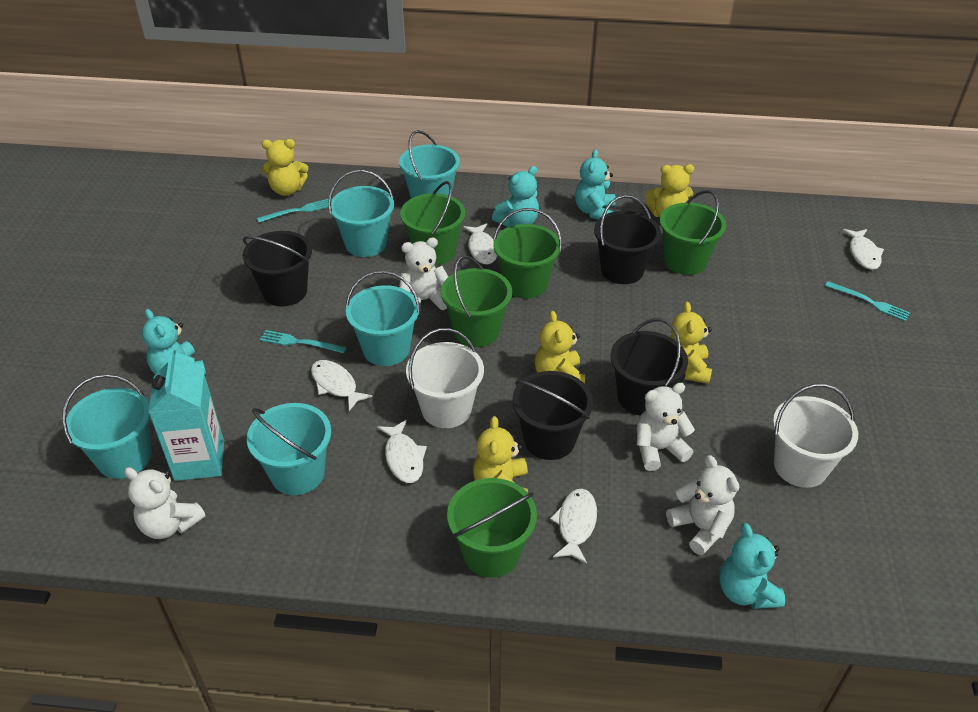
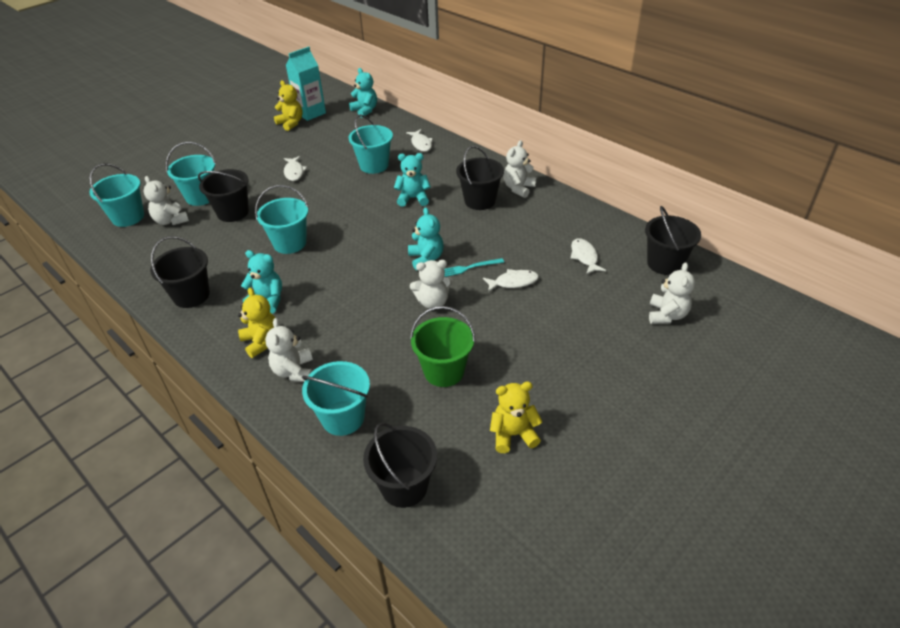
black bucket: [243,231,312,306] [512,371,593,460] [594,195,661,284] [610,318,688,416] = 4 -> [150,236,210,308] [198,169,249,222] [363,423,437,508] [456,146,504,210] [645,206,701,275] = 5
green bucket: [400,181,465,265] [441,256,512,347] [447,478,537,578] [493,208,562,299] [660,190,726,275] = 5 -> [410,306,475,387] = 1
turquoise fork: [257,199,329,223] [260,330,347,353] [825,281,910,321] = 3 -> [444,258,504,277] = 1
white bucket: [406,328,484,428] [773,384,858,488] = 2 -> none = 0
white fish: [311,360,373,411] [377,420,427,483] [463,223,497,264] [550,489,597,564] [843,229,884,270] = 5 -> [284,156,308,181] [406,129,433,152] [483,269,539,292] [570,238,606,274] = 4
white teddy bear: [124,467,206,539] [399,238,448,310] [637,383,695,471] [666,455,739,555] = 4 -> [144,176,189,225] [265,318,313,382] [410,260,453,309] [504,140,537,198] [649,262,695,324] = 5
yellow teddy bear: [261,139,308,196] [473,416,528,492] [535,311,585,384] [645,164,694,217] [670,302,712,384] = 5 -> [238,288,276,358] [274,80,303,131] [490,382,542,453] = 3

